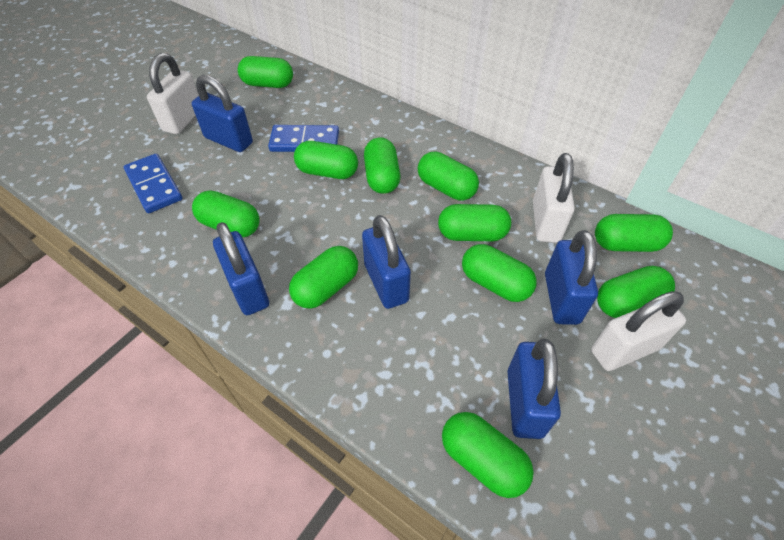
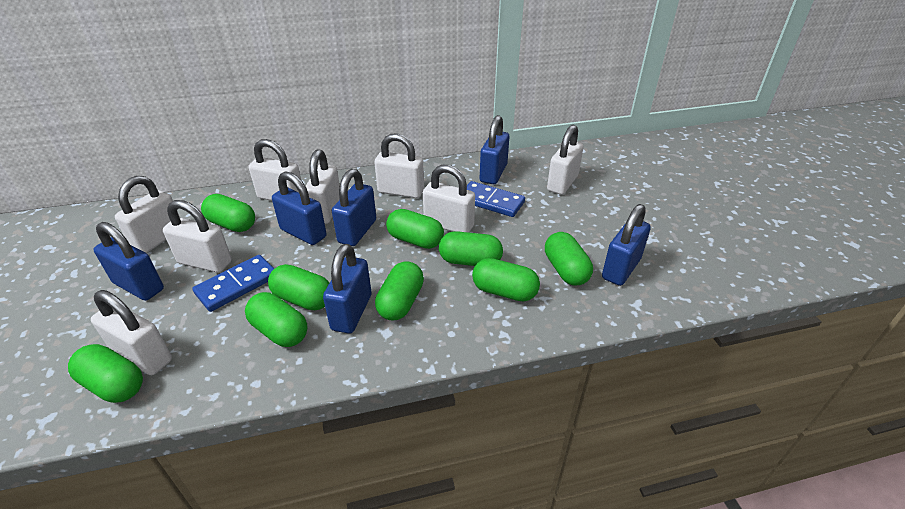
blue padlock: [192,75,253,152] [213,222,269,315] [362,215,411,309] [507,338,561,439] [545,230,598,325] = 5 -> [93,222,164,301] [272,171,327,245] [323,244,372,334] [332,169,376,246] [480,115,509,184] [602,204,651,286] = 6
green capsule: [192,190,260,238] [238,56,293,88] [289,246,358,309] [294,141,358,179] [364,137,400,194] [418,151,479,201] [438,204,511,241] [442,412,534,498] [462,244,537,302] [595,214,673,252] [597,266,675,318] = 11 -> [68,344,143,403] [201,194,255,232] [245,292,307,347] [268,264,329,310] [375,261,424,320] [386,209,444,249] [439,231,503,266] [472,258,540,302] [545,232,593,286] = 9
white padlock: [147,53,199,134] [533,153,575,243] [591,291,686,371] = 3 -> [91,290,172,375] [115,176,180,253] [163,200,232,273] [249,139,301,201] [306,149,340,224] [374,133,424,198] [423,165,475,233] [547,125,584,195] = 8

